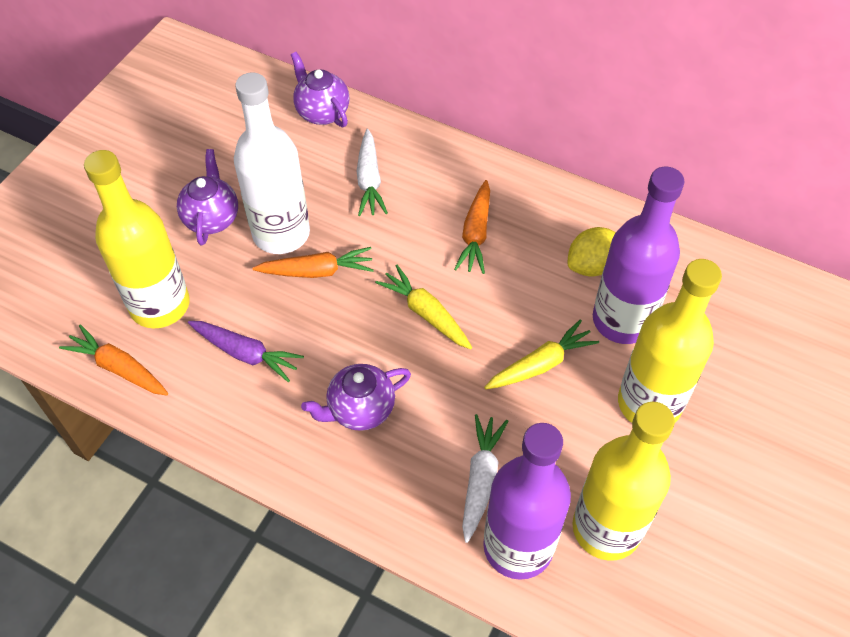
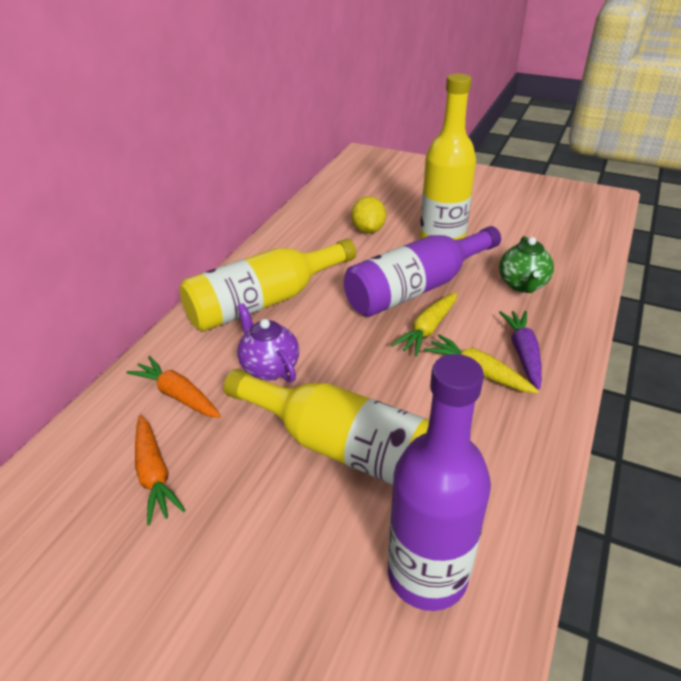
green teapot: none = 0 -> [499,236,554,293] = 1
orange carrot: [59,324,168,395] [252,247,374,278] [454,180,490,274] = 3 -> [126,356,221,418] [135,415,185,525] = 2
purple teapot: [177,149,238,245] [291,52,349,127] [301,364,411,431] = 3 -> [237,303,299,382] = 1
white bottle: [234,72,310,254] = 1 -> none = 0
white carrot: [357,129,388,216] [462,414,508,543] = 2 -> none = 0

